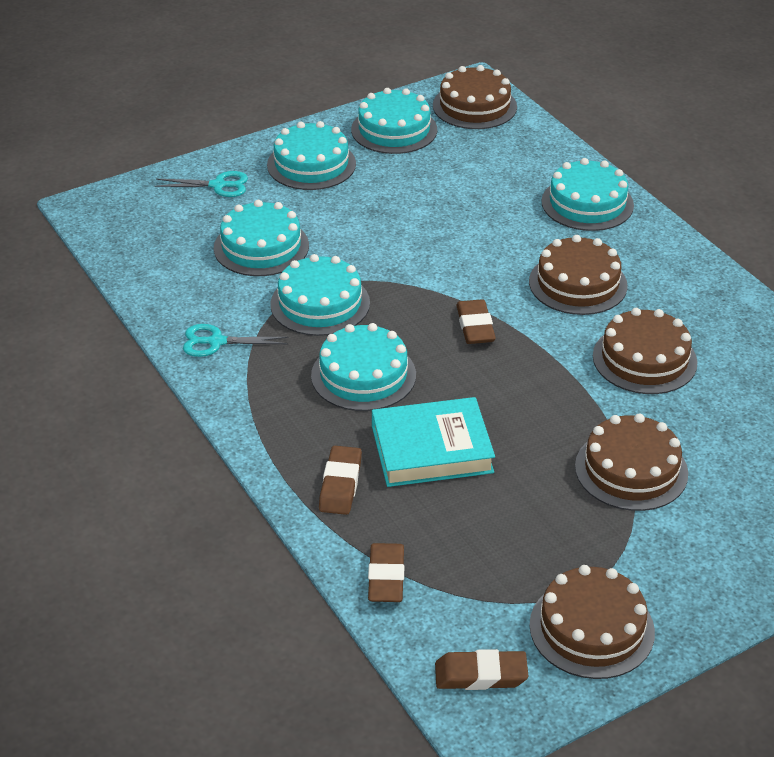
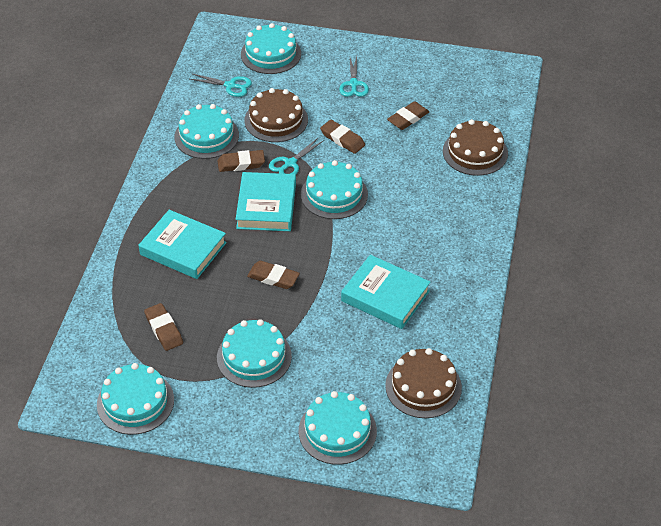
brown cake: [433,65,517,129] [529,235,628,315] [529,565,655,679] [575,414,688,511] [593,308,698,394] = 5 -> [244,88,308,142] [385,348,462,418] [443,119,508,176] = 3
brown eraser: [319,446,362,515] [368,543,404,602] [435,649,528,690] [456,299,496,344] = 4 -> [144,303,183,351] [218,150,265,172] [247,261,300,289] [320,120,365,154] [387,101,429,130] = 5
turquoise book: [372,397,495,487] = 1 -> [139,210,227,279] [236,172,296,231] [341,255,430,329] = 3
turquoise scissors: [155,171,248,197] [183,324,289,357] = 2 -> [190,73,252,97] [269,137,324,175] [339,56,369,97] = 3

